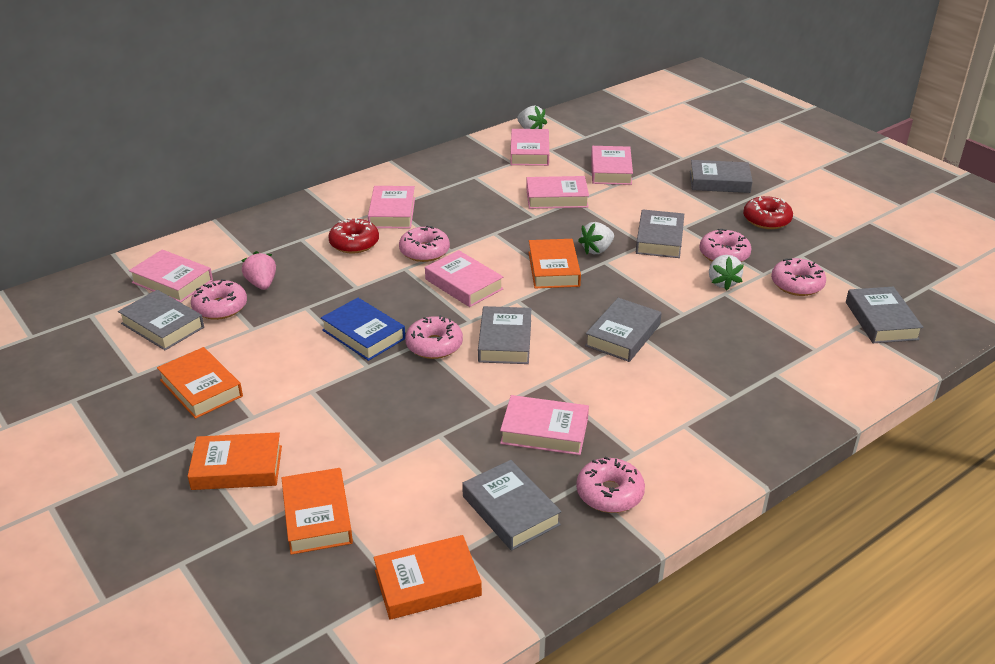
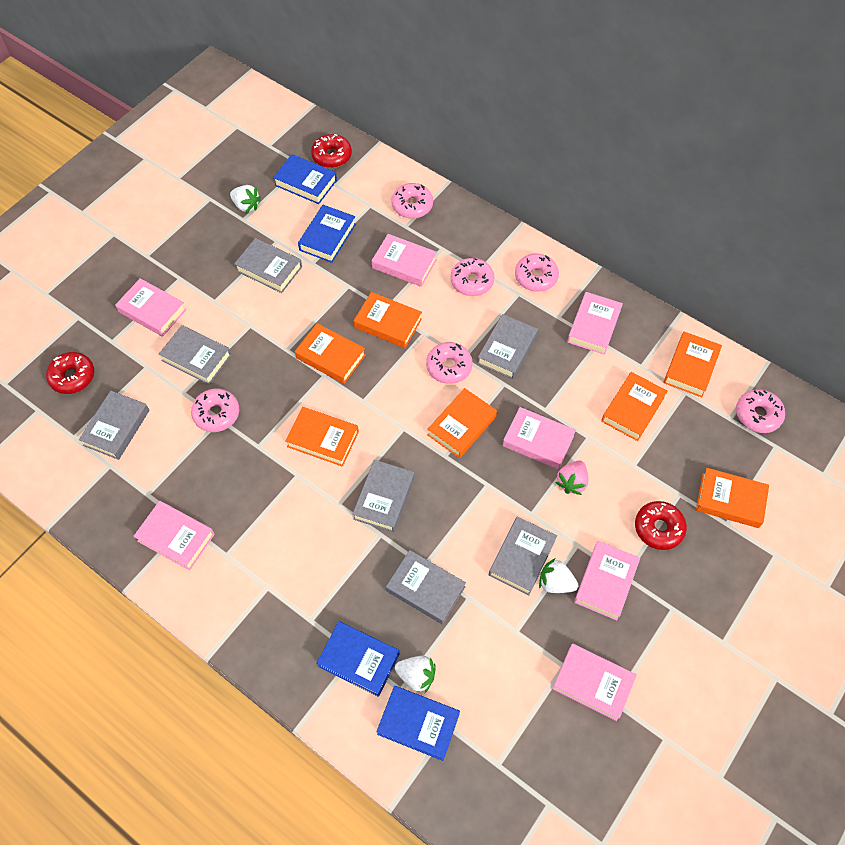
blue book: [321,298,405,361] = 1 -> [273,154,337,204] [298,205,356,263] [317,621,400,697] [376,686,460,761] = 4
orange book: [157,347,243,419] [188,432,282,490] [281,468,353,555] [373,535,482,619] [529,239,581,288] = 5 -> [285,407,359,467] [295,323,366,384] [354,292,422,348] [427,388,497,458] [601,372,667,441] [664,332,722,397] [696,468,769,528] = 7
red donut: [328,218,379,254] [743,196,793,229] = 2 -> [46,352,94,394] [311,134,352,168] [635,501,687,550] = 3

